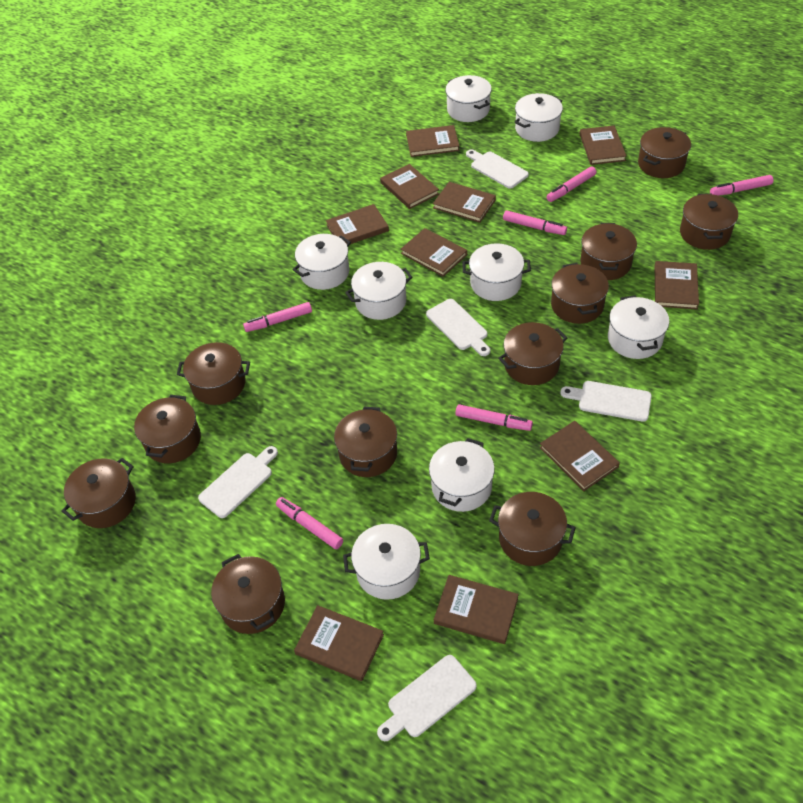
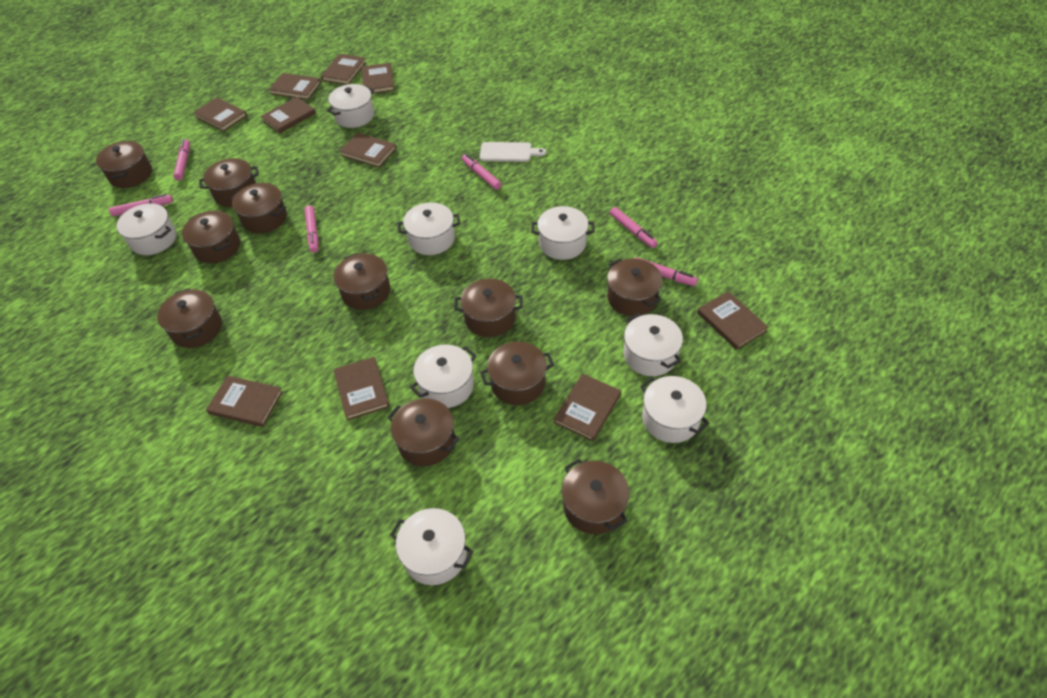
white cutting board: [198,446,278,518] [377,655,477,741] [426,299,490,356] [466,149,529,189] [560,381,652,422] = 5 -> [480,142,546,162] = 1

